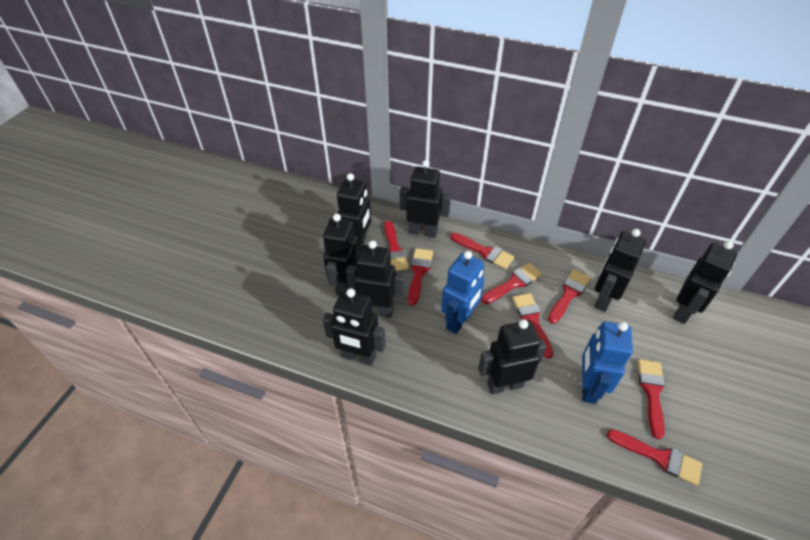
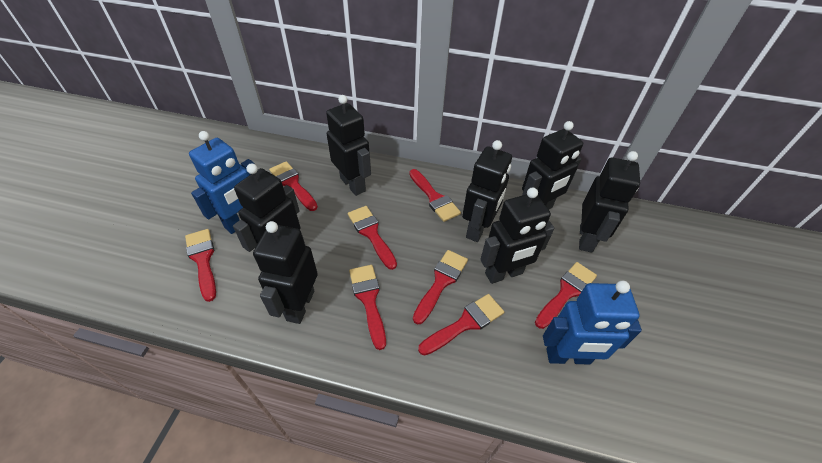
black robot: [323,213,359,296] [323,288,386,366] [337,173,371,252] [346,240,405,318] [400,160,451,238] [478,319,546,395] [594,229,646,312] [673,241,737,324] = 8 -> [233,163,300,252] [253,221,318,324] [326,95,371,196] [462,140,512,242] [480,187,554,284] [522,121,583,209] [579,151,640,253] = 7

